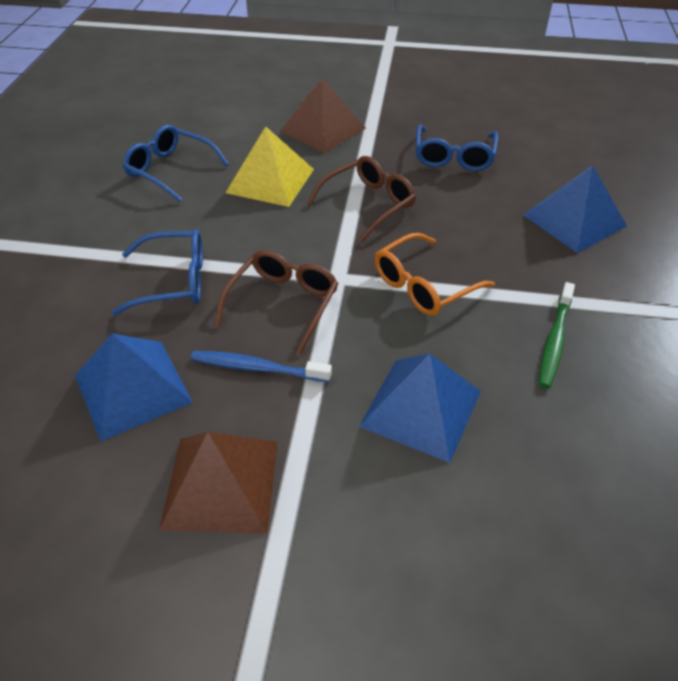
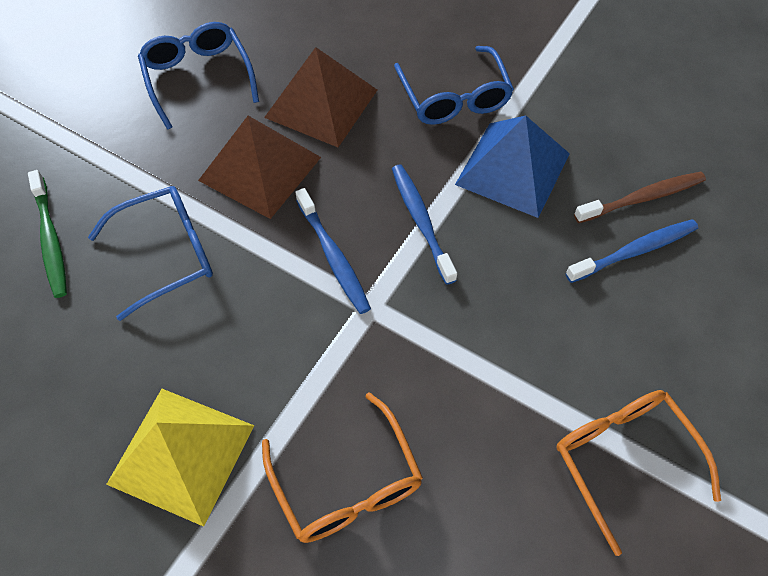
blue pyramid: [75,333,193,441] [359,354,481,463] [523,165,627,253] = 3 -> [455,115,570,218] = 1
blue toothbrush: [191,351,332,382] = 1 -> [296,188,371,314] [392,165,457,285] [566,219,698,283] = 3
brown glasses: [215,250,338,355] [307,156,416,242] = 2 -> none = 0
brown toothbrush: none = 0 -> [574,172,706,223] = 1
orange glasses: [375,233,495,316] = 1 -> [262,392,423,543] [556,390,721,556] = 2

